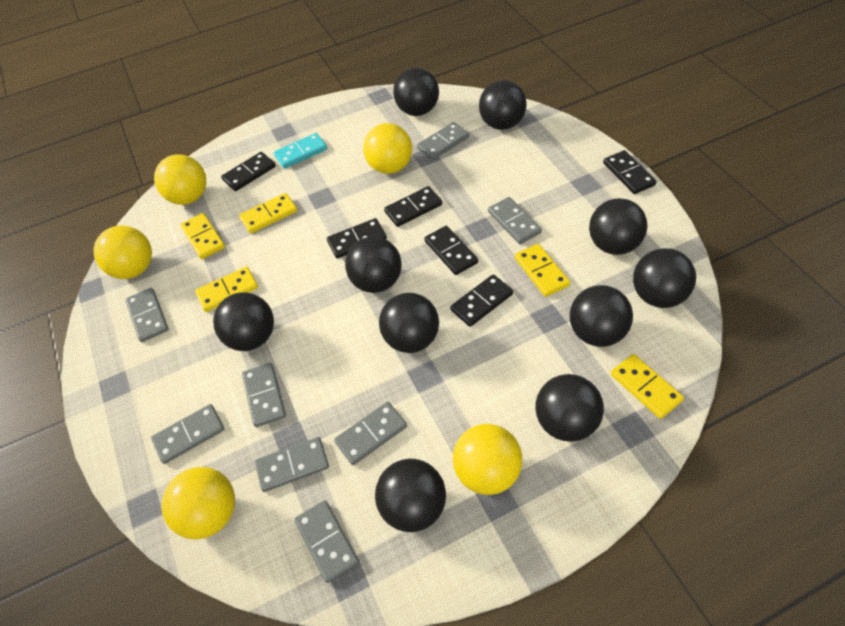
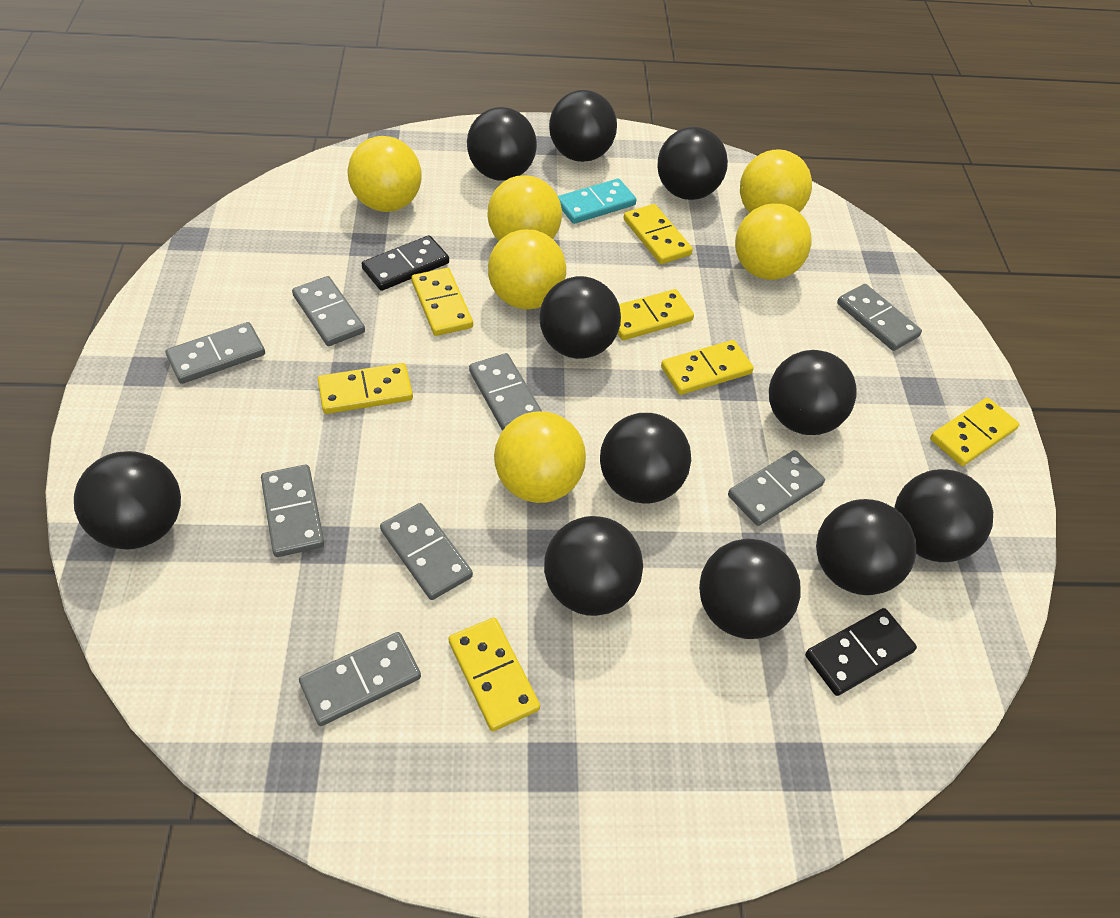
black ball: [213,292,274,351] [345,236,401,293] [375,459,446,532] [379,293,439,353] [393,68,439,116] [479,80,527,130] [535,374,604,442] [570,285,633,347] [589,198,647,255] [633,248,696,308] = 10 -> [74,451,181,550] [467,107,537,181] [539,276,621,359] [544,516,643,616] [549,90,617,162] [600,413,691,504] [657,127,728,200] [699,539,801,639] [769,350,857,435] [816,499,916,595] [894,469,993,562] = 11
black domino: [221,152,276,191] [327,218,387,259] [384,186,442,227] [424,226,478,275] [450,274,513,327] [603,150,657,194] = 6 -> [362,235,449,291] [805,608,917,696] = 2
yellow ball: [94,225,152,279] [154,154,206,205] [162,467,235,539] [363,123,412,174] [453,424,522,495] = 5 -> [347,136,422,212] [488,175,562,241] [488,229,566,309] [494,411,586,503] [735,203,812,280] [740,149,812,213] = 6
yellow domino: [180,213,225,259] [195,267,258,312] [239,193,297,233] [515,244,570,297] [611,354,684,419] = 5 -> [318,363,413,414] [411,268,473,336] [449,617,540,731] [618,289,694,340] [624,204,693,264] [661,340,754,395] [930,398,1020,466] = 7

